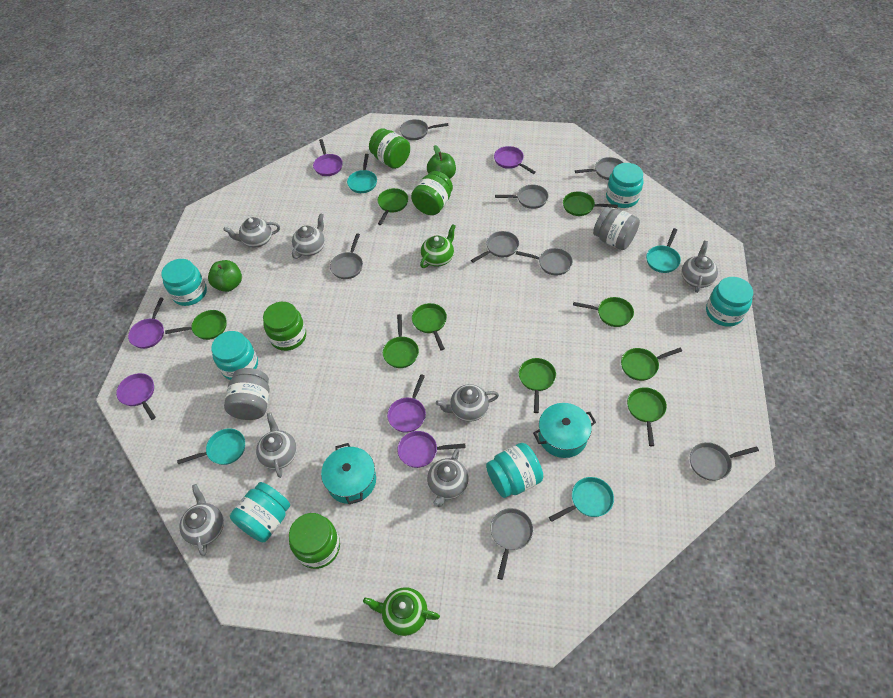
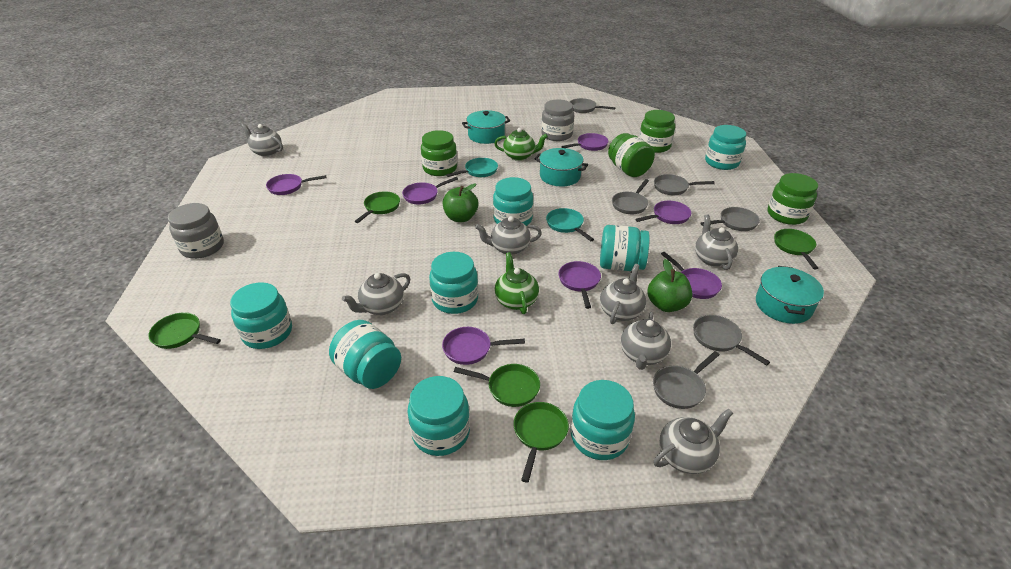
green pan: [165,310,227,340] [377,188,408,225] [383,314,419,368] [412,303,447,350] [519,358,556,413] [563,191,618,216] [573,297,634,327] [621,348,682,381] [627,387,667,446] = 9 -> [148,312,221,349] [354,191,400,223] [454,364,540,407] [514,402,569,483] [774,229,818,269] = 5
grey pan: [330,233,363,279] [400,119,448,140] [471,231,519,263] [490,508,533,580] [495,185,549,209] [516,248,573,275] [575,157,623,180] [690,442,759,481] = 8 -> [570,98,615,113] [612,179,649,214] [653,351,720,409] [654,174,715,195] [693,315,770,366] [700,207,760,231] = 6
purple pan: [116,373,156,420] [128,297,164,349] [313,139,343,176] [387,374,426,433] [397,431,465,468] [494,146,536,174] = 6 -> [266,174,327,195] [402,177,458,204] [442,327,525,365] [559,261,601,309] [561,133,609,151] [635,201,691,224] [661,252,722,299] = 7
turquoise jar: [161,259,207,306] [211,331,258,380] [230,482,290,542] [486,443,543,498] [606,163,644,208] [706,277,753,327] = 6 -> [230,282,292,349] [329,320,401,389] [407,376,470,456] [429,252,478,314] [493,177,533,226] [571,380,635,460] [600,225,650,271] [705,125,746,170] = 8
turquoise pan: [177,428,245,465] [347,154,377,193] [549,477,614,522] [646,228,681,273] = 4 -> [446,158,498,177] [546,208,594,241] = 2
turquoise pot: [321,443,376,504] [533,403,596,458] = 2 -> [462,110,510,144] [535,148,588,186] [756,266,824,324] = 3

